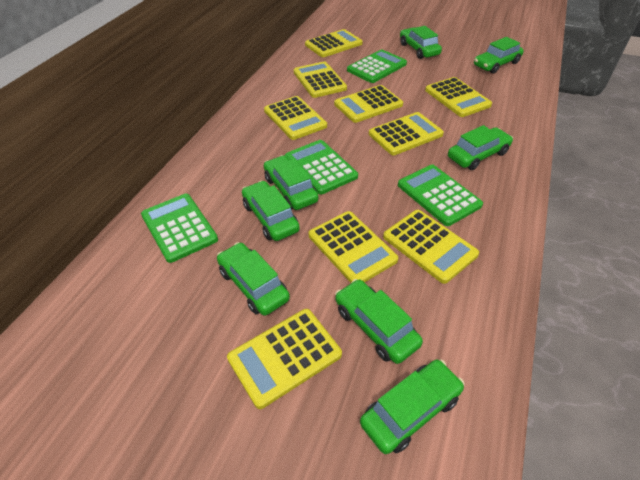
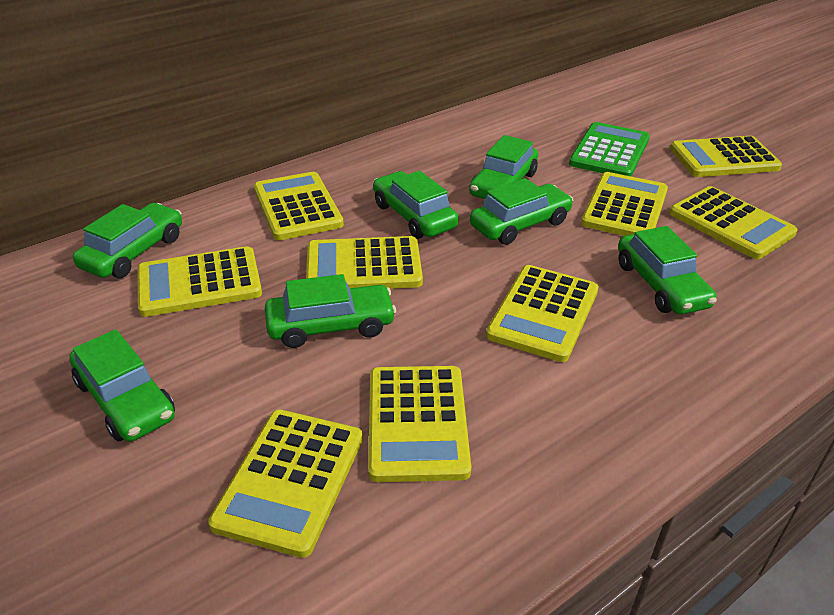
green calculator: [141,194,218,263] [285,140,358,194] [347,49,407,83] [398,164,483,226] = 4 -> [569,122,650,176] = 1
green car: [217,242,290,316] [242,181,300,241] [264,155,318,210] [335,279,423,364] [360,359,465,454] [400,26,442,59] [448,125,513,170] [474,37,524,74] = 8 -> [69,329,175,442] [73,203,182,278] [265,274,396,348] [373,171,459,239] [469,135,538,199] [470,178,573,245] [618,226,717,315] = 7

